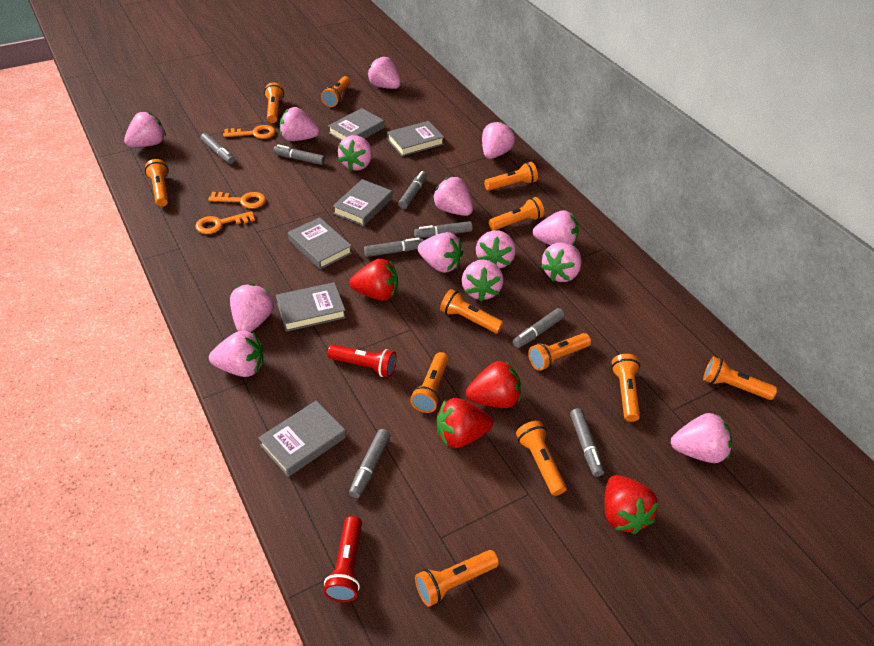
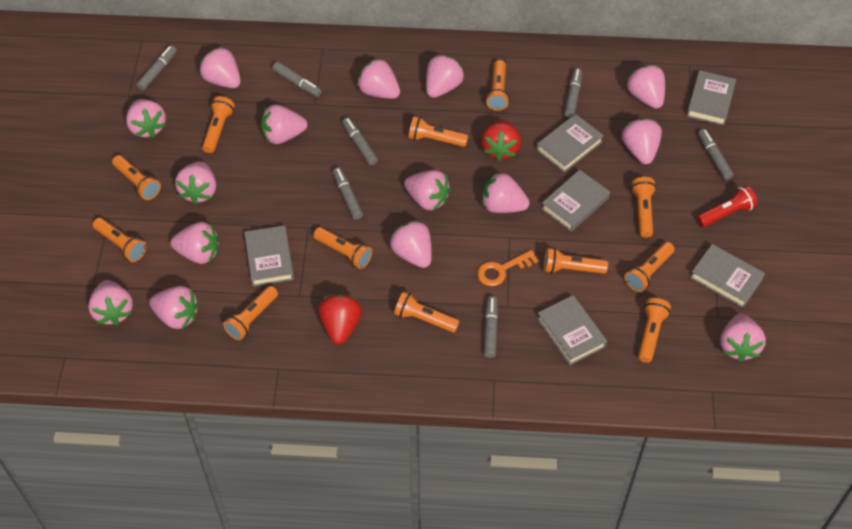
grey marker: [201,133,235,164] [273,145,325,165] [349,429,390,498] [364,238,424,257] [399,171,427,209] [414,221,473,238] [513,308,565,348] [570,408,604,477] = 8 -> [136,46,177,90] [272,62,322,97] [333,167,363,220] [342,117,378,165] [484,296,498,358] [564,68,582,118] [698,129,733,180] = 7
orange key: [196,211,255,234] [208,192,266,209] [223,125,275,139] = 3 -> [477,250,538,286] = 1
pink strawberry: [124,112,166,147] [209,331,263,377] [230,283,274,332] [280,107,319,141] [338,135,372,171] [367,56,401,89] [418,232,463,273] [432,177,473,216] [462,260,504,302] [476,230,516,268] [482,121,515,159] [533,210,579,246] [541,243,582,282] [671,413,732,463] = 14 -> [88,280,133,326] [126,99,166,138] [149,286,199,329] [170,222,219,264] [175,161,216,204] [199,47,241,88] [261,105,307,144] [357,58,400,99] [389,220,432,268] [404,170,451,210] [426,54,464,98] [482,172,529,213] [622,118,662,164] [626,65,665,109] [720,314,766,362] = 15
red flashlight: [324,516,362,602] [328,344,396,377] = 2 -> [697,186,758,227] = 1
red strawberry: [350,259,398,300] [437,398,493,448] [466,361,521,408] [604,475,659,534] = 4 -> [318,294,362,345] [481,120,521,161] = 2

